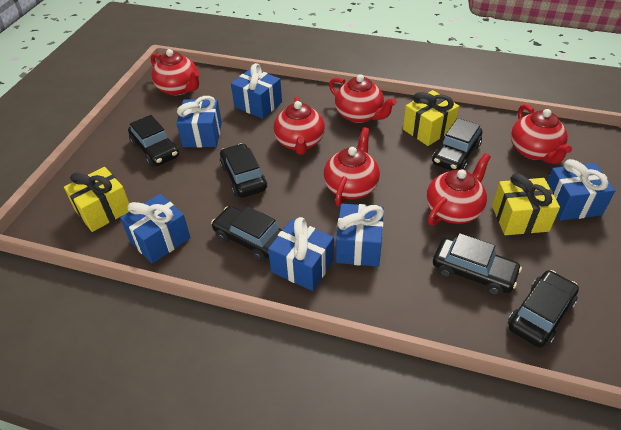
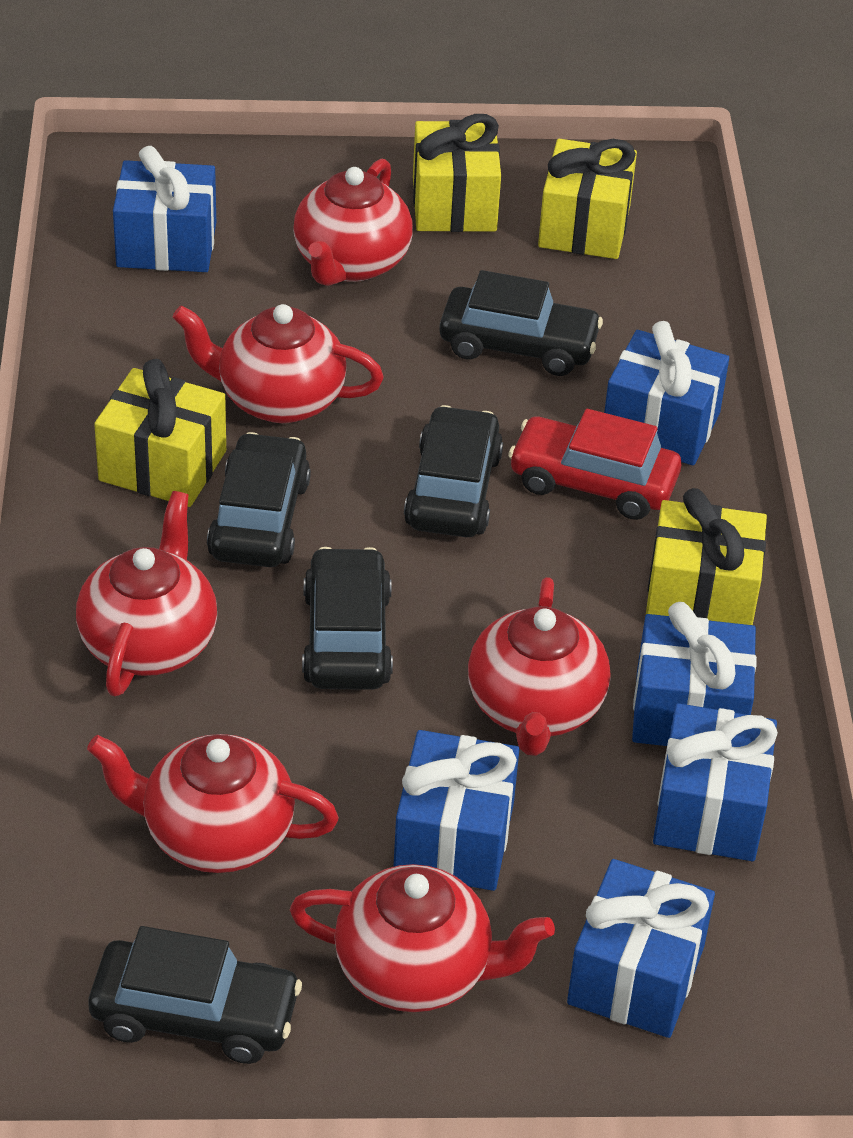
black car: [128,115,180,167] [211,206,282,262] [220,143,267,198] [432,118,482,171] [433,233,522,296] [508,270,579,348] = 6 -> [88,926,302,1064] [207,432,311,567] [302,547,393,690] [404,405,503,537] [439,270,603,376] = 5
red car: none = 0 -> [508,409,681,520] = 1
yellow gift: [64,167,130,232] [403,90,459,146] [492,173,560,235] = 3 -> [94,359,226,507] [413,114,501,232] [538,139,637,259] [646,488,767,625] = 4

